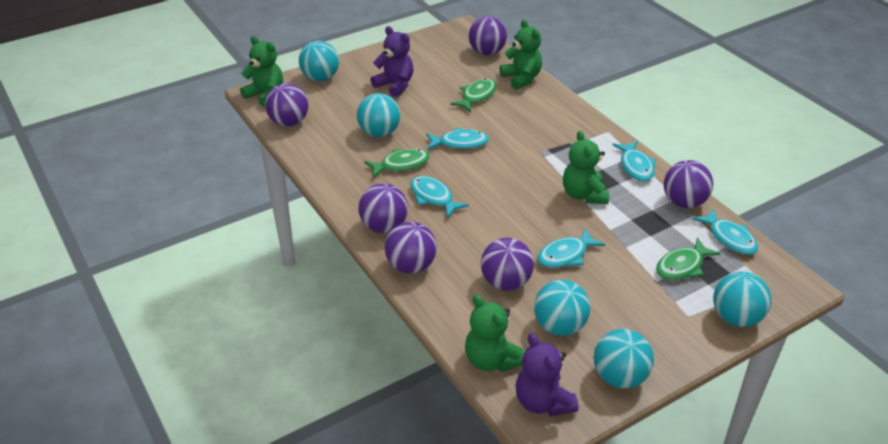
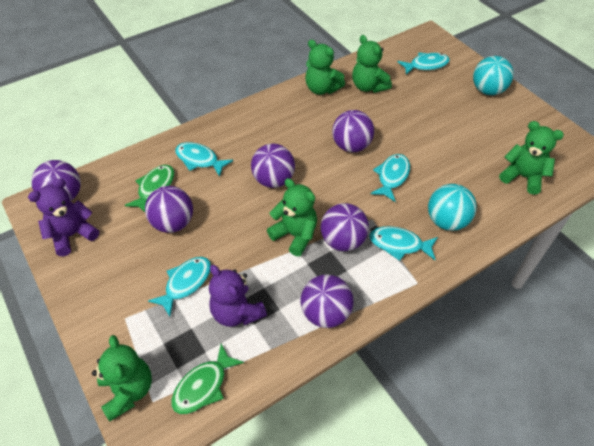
green fish: [365,149,430,178] [450,79,496,112] [656,237,721,280] = 3 -> [125,165,174,212] [171,344,244,414] = 2
green teddy bear: [240,36,283,107] [465,294,524,372] [500,19,542,90] [563,130,609,204] = 4 -> [92,335,152,421] [267,178,317,256] [305,40,345,95] [352,35,392,93] [499,121,564,195] = 5
turquoise ball: [299,41,339,81] [357,93,400,137] [534,280,590,336] [594,329,654,389] [713,271,771,327] = 5 -> [428,184,477,231] [473,56,514,95] = 2

